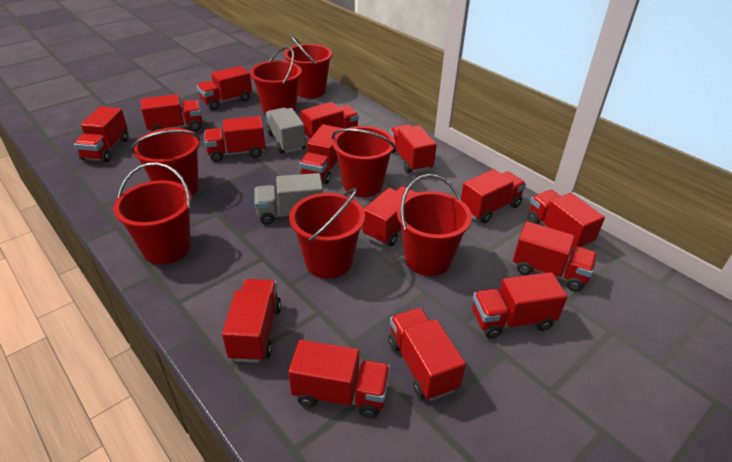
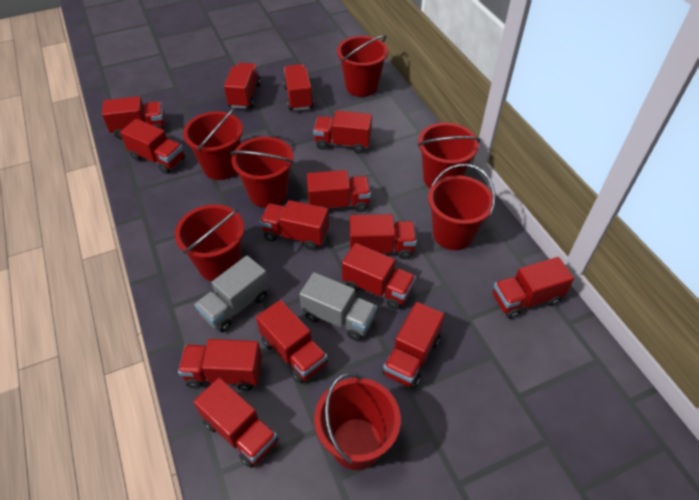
red truck: [74,106,129,162] [141,94,202,132] [197,66,252,110] [204,116,266,162] [222,279,281,363] [288,340,390,418] [300,124,344,184] [301,102,359,140] [362,186,418,246] [388,308,466,401] [390,124,437,173] [461,169,526,223] [472,272,568,339] [513,221,597,291] [528,190,605,248] = 15 -> [102,96,165,139] [120,119,185,174] [178,339,262,391] [193,378,278,468] [224,63,261,109] [256,300,328,383] [260,200,329,250] [283,64,314,111] [307,170,371,212] [313,111,372,153] [342,243,416,310] [350,214,417,259] [382,302,444,389] [493,257,574,319] = 14

